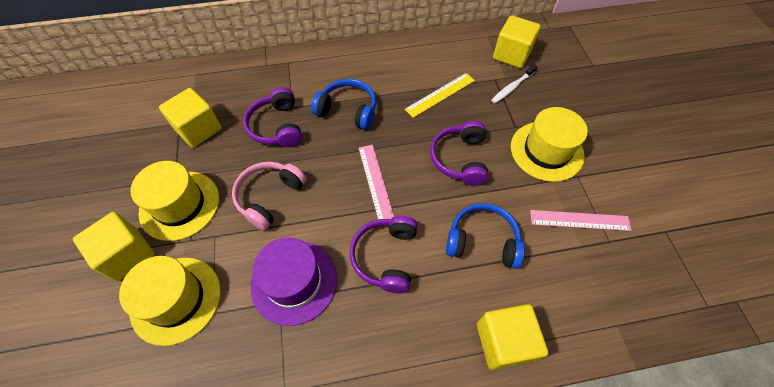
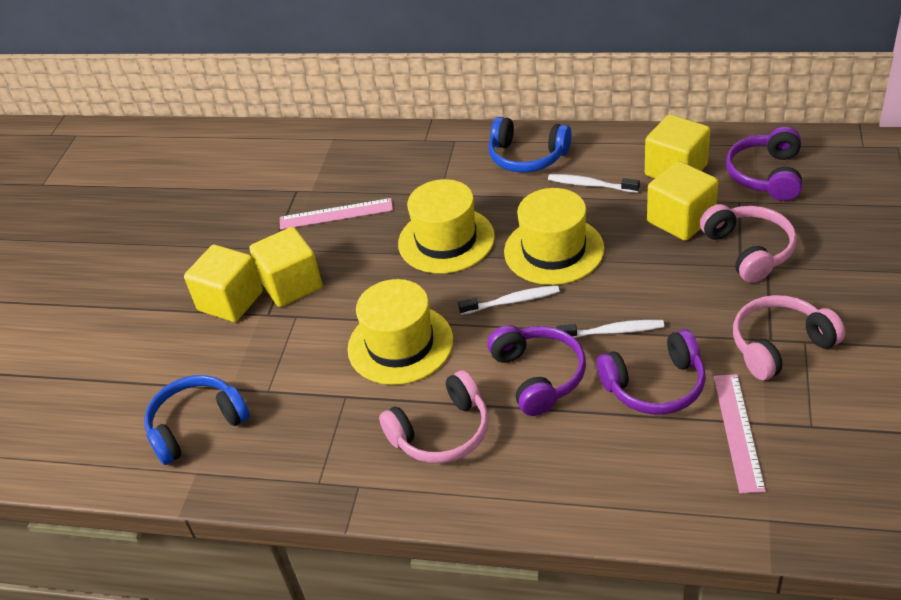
pink headphones: [232,162,307,230] = 1 -> [379,370,489,463] [700,204,797,283] [733,295,845,380] = 3
purple hat: [250,238,337,326] = 1 -> none = 0
white toothbrush: [491,64,538,104] = 1 -> [458,285,560,315] [548,174,640,193] [556,320,664,338] = 3
yellow ruler: [405,73,475,118] = 1 -> none = 0

